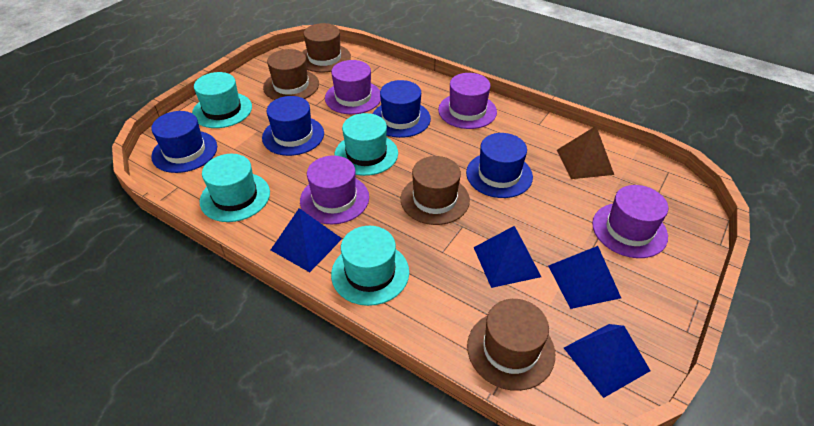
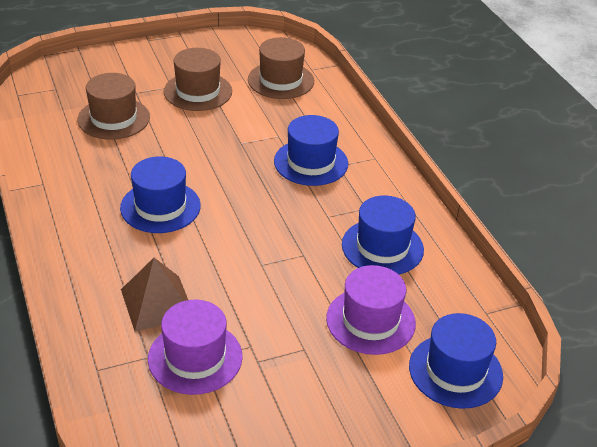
blue pyramid: [271,208,342,272] [474,226,541,288] [548,246,621,309] [564,324,651,398] = 4 -> none = 0
brown hat: [263,49,319,100] [302,23,351,73] [401,156,470,225] [467,299,555,391] = 4 -> [77,73,150,140] [164,48,232,111] [248,37,314,99] = 3
purple hat: [300,156,369,224] [325,60,381,114] [438,73,497,129] [592,185,668,258] = 4 -> [148,300,243,395] [326,265,416,355] = 2
turquoise hat: [192,72,252,128] [200,154,270,222] [331,226,409,306] [335,113,398,176] = 4 -> none = 0

